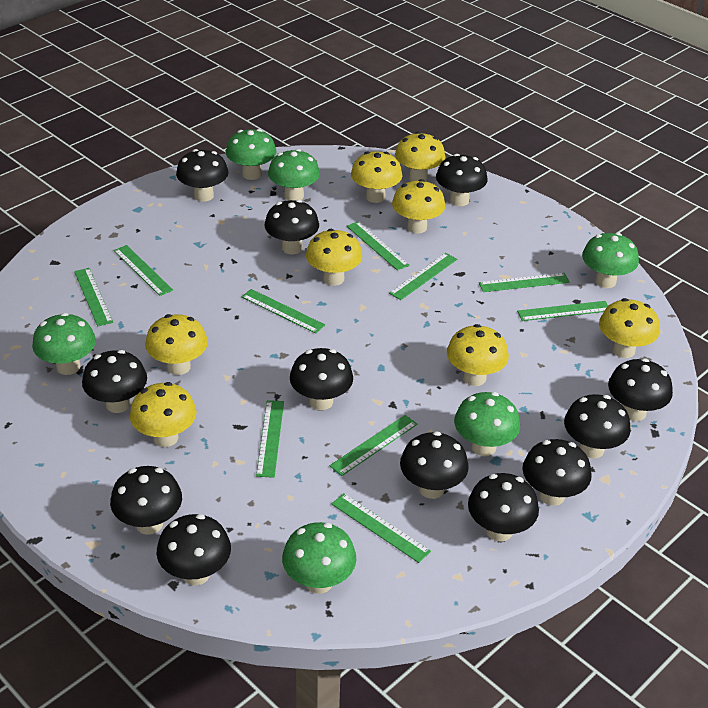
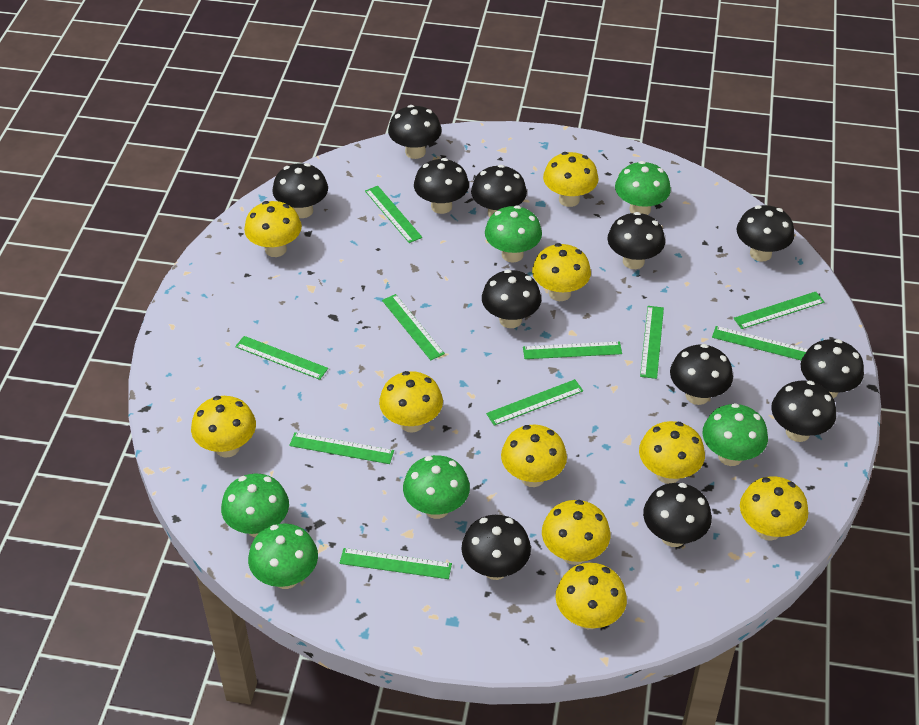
yellow mushroom: [130,382,197,447] [145,314,208,375] [306,229,362,286] [351,151,402,203] [392,179,445,234] [395,132,445,181] [447,324,509,386] [599,298,660,358] = 8 -> [191,396,256,458] [244,201,302,257] [379,371,443,433] [501,425,567,487] [532,243,591,301] [542,500,610,565] [543,152,599,207] [556,563,627,629] [639,421,705,484] [740,476,808,541] = 10

